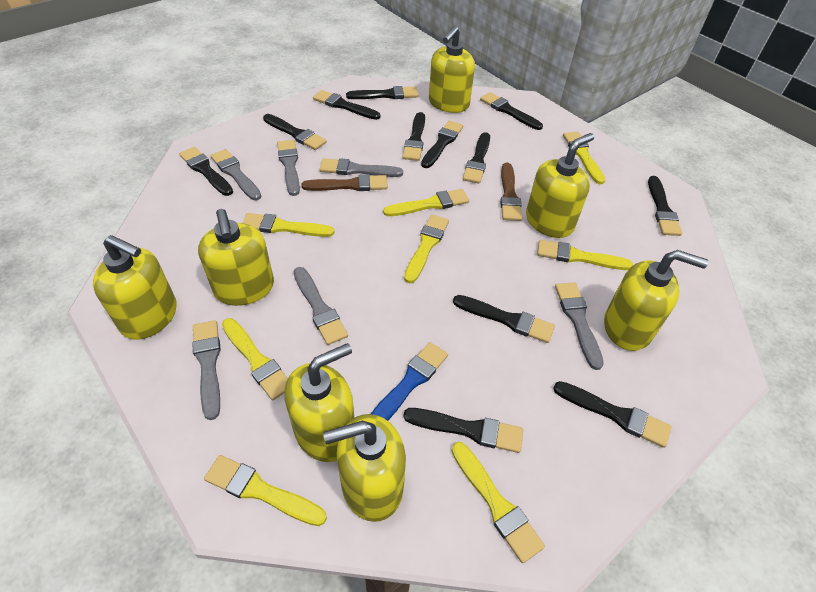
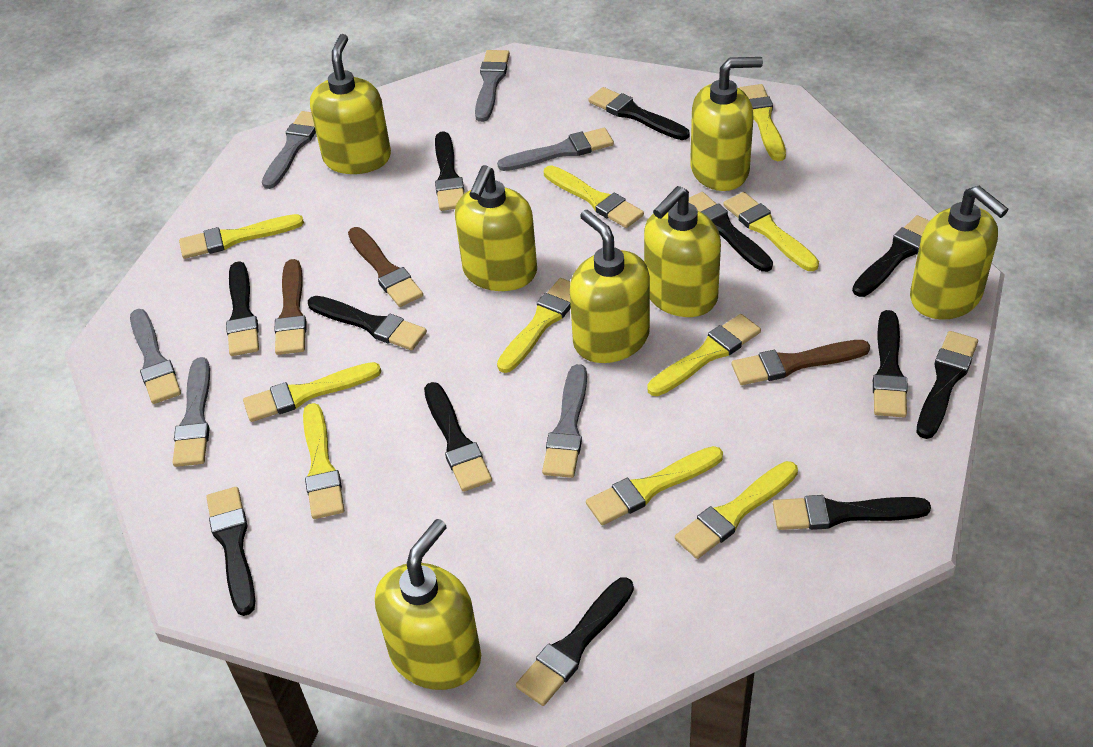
blue brush: [371,342,448,421] = 1 -> none = 0
brown brush: [301,174,388,191] [500,163,522,221] = 2 -> [274,259,307,355] [348,227,423,307] [731,340,870,385] = 3
yellow brush: [204,455,327,526] [222,318,288,400] [242,213,334,237] [383,189,469,216] [404,215,449,283] [451,442,545,563] [537,240,633,270] [563,132,605,184] = 8 -> [179,214,304,259] [243,362,381,422] [303,403,344,519] [497,278,571,373] [544,165,644,228] [586,446,723,525] [647,314,761,396] [675,461,798,559] [723,192,819,271] [739,84,786,161] = 10

